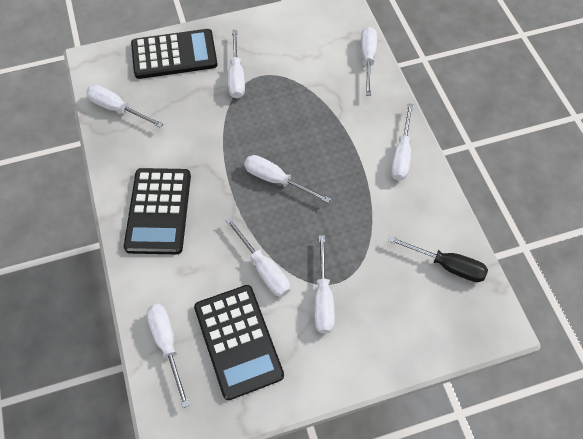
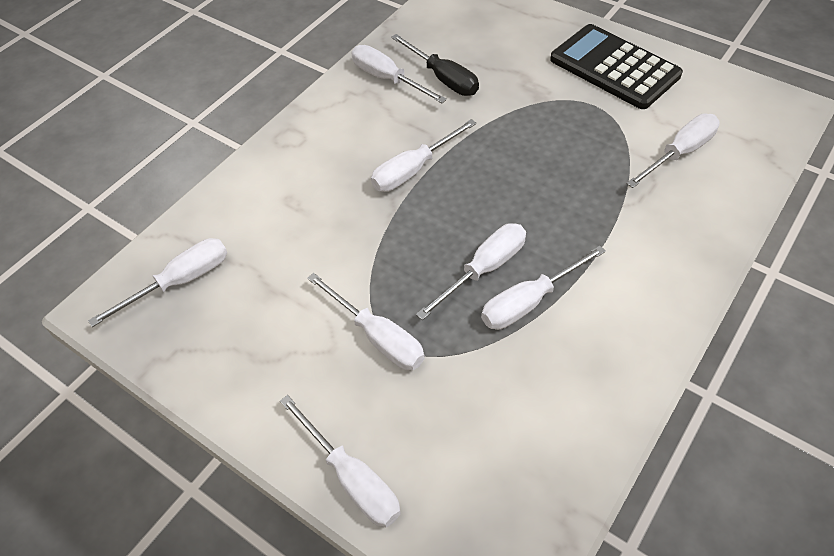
black calculator: [124,168,191,254] [131,29,218,79] [194,285,284,400] = 3 -> [550,24,683,109] = 1

